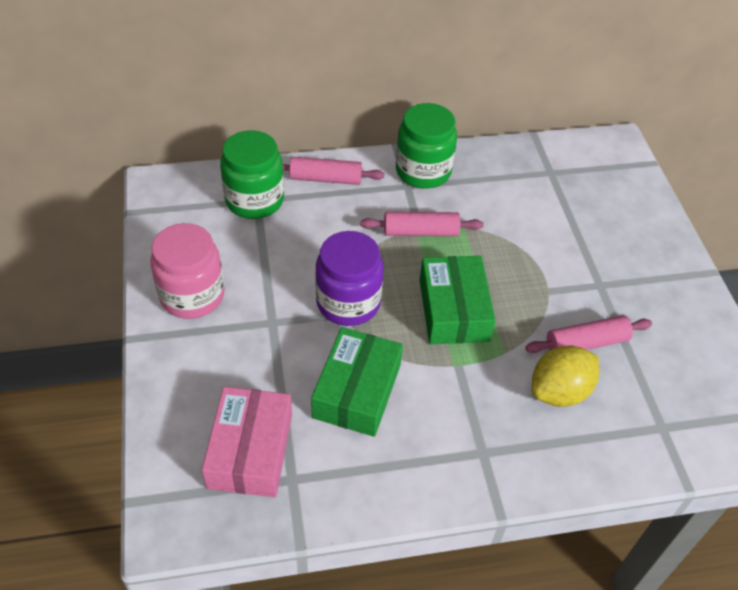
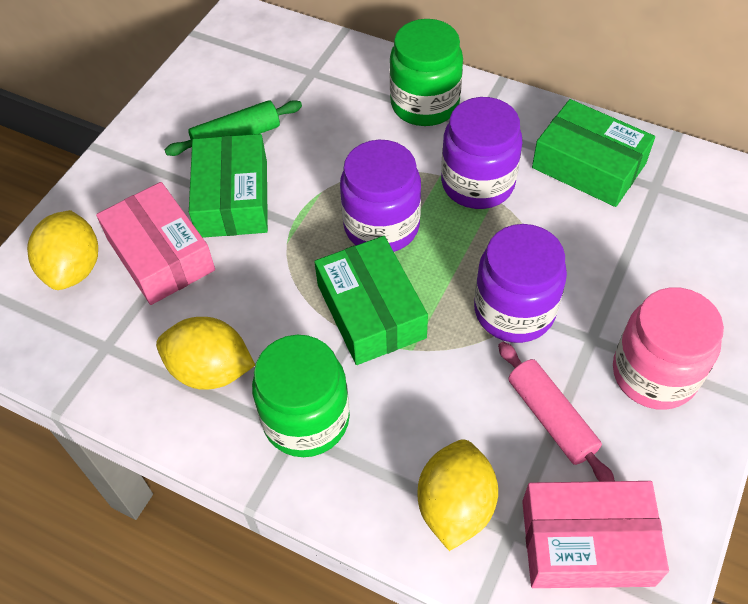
green box: [311,327,403,437] [420,256,496,344] = 2 -> [189,134,268,238] [314,236,428,365] [532,99,655,207] = 3
green rolling pin: none = 0 -> [165,100,302,156] = 1
pink box: [202,386,292,497] = 1 -> [96,182,215,305] [522,481,669,588] = 2
pink rolling pin: [282,157,385,185] [360,212,484,236] [526,315,652,353] = 3 -> [498,342,615,481] = 1
purple jar: [315,231,384,326] = 1 -> [340,140,421,252] [441,97,522,209] [474,224,567,343] = 3
yellow lemon: [532,345,599,407] = 1 -> [27,210,98,290] [156,317,255,390] [417,440,498,551] = 3

